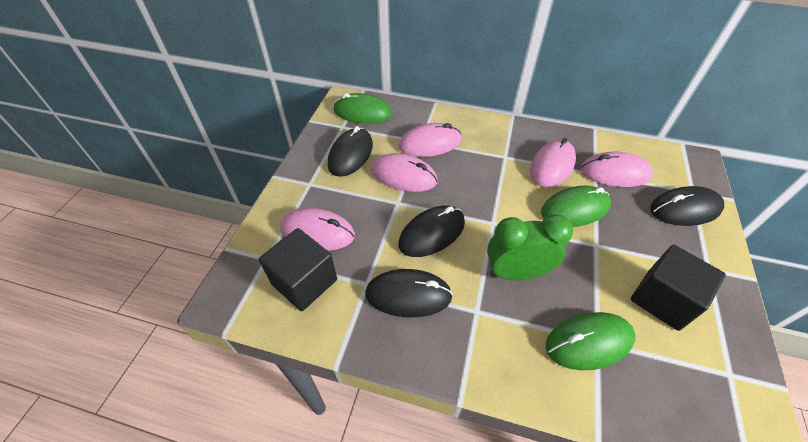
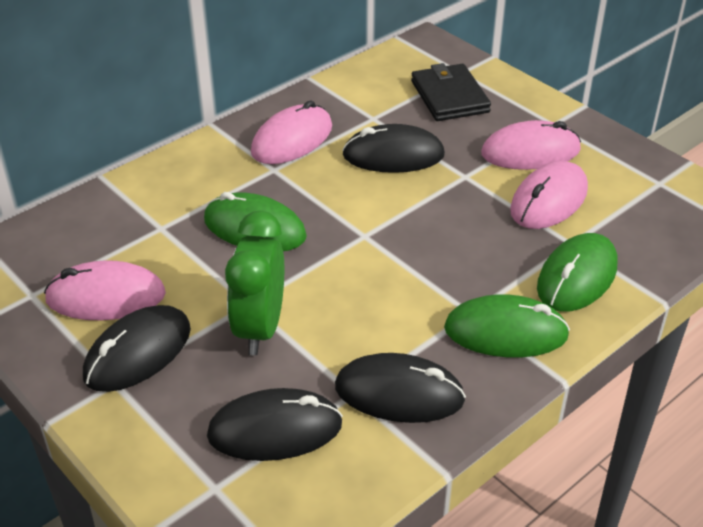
black cube: [259,228,337,311] [631,245,726,331] = 2 -> none = 0
black wallet: none = 0 -> [411,63,491,121] = 1
pink mouse: [280,208,355,251] [371,153,438,192] [399,123,462,157] [530,138,576,187] [581,152,653,187] = 5 -> [44,260,166,320] [251,100,332,164] [481,120,581,170] [510,161,588,229] = 4

